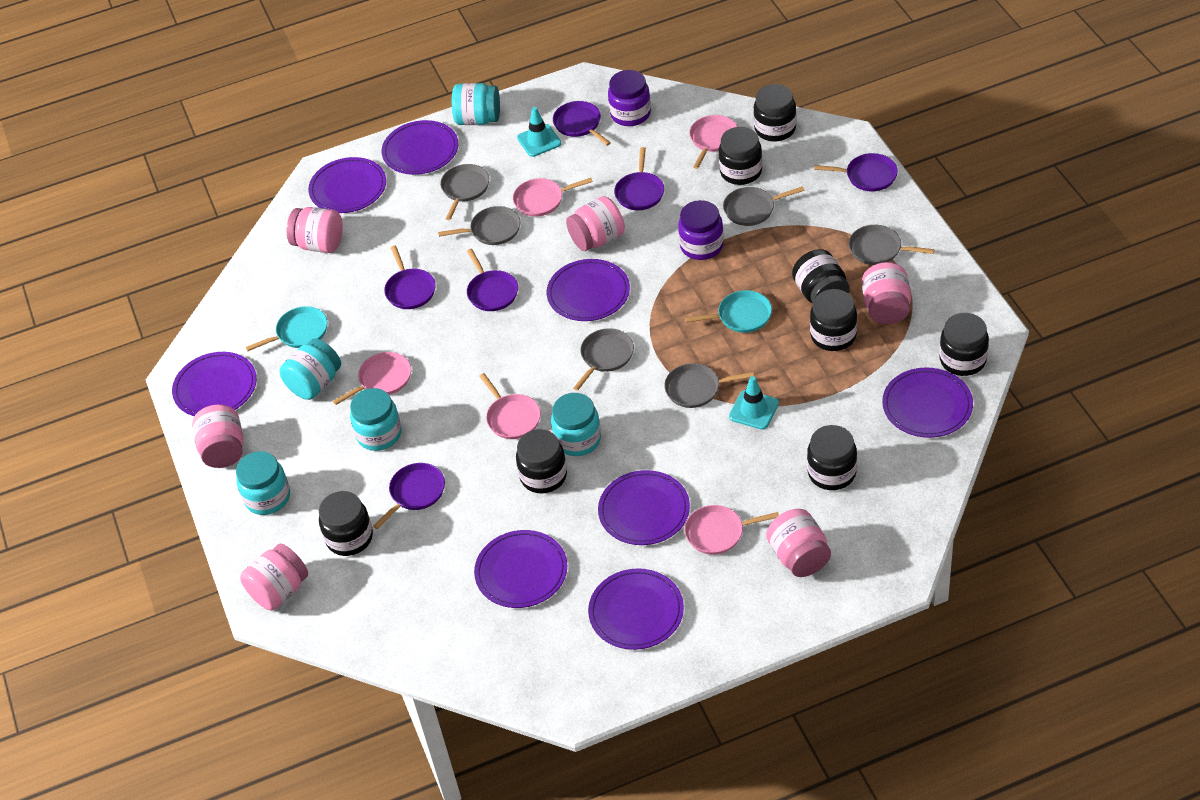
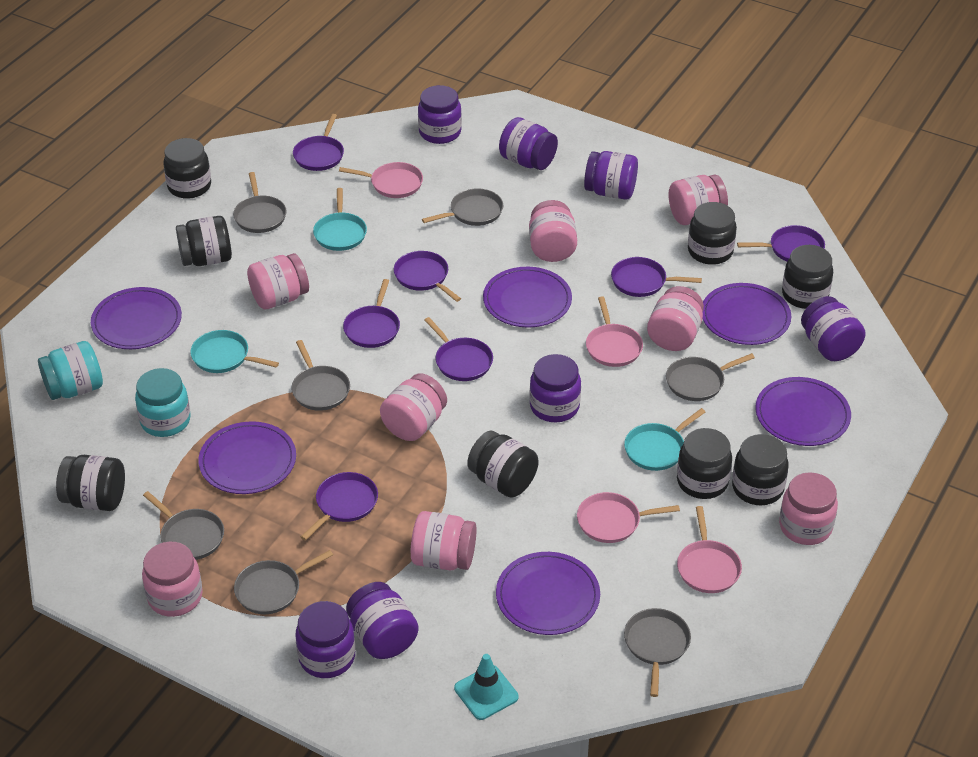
grey pan: [438,206,521,245] [440,164,489,220] [573,328,634,391] [664,363,754,408] [723,186,805,226] [849,225,935,265] = 6 -> [143,491,224,560] [233,172,287,233] [234,550,333,614] [291,340,350,411] [422,188,503,226] [624,608,691,697] [666,353,755,401] = 7
pink jar: [192,405,243,468] [240,544,308,610] [287,207,343,253] [566,196,625,251] [766,509,831,577] [862,262,911,324] = 6 -> [142,542,203,617] [247,253,309,309] [380,374,447,441] [411,511,477,570] [529,200,577,262] [647,286,704,351] [669,175,728,225] [779,472,838,545] = 8
pink pan: [333,352,411,405] [479,373,541,439] [513,178,593,217] [685,505,779,555] [689,115,738,169] = 5 -> [339,162,423,198] [577,492,680,543] [586,296,643,367] [677,506,742,593] = 4
purple jar: [608,70,651,126] [678,200,724,260] = 2 -> [295,601,355,678] [346,582,419,659] [418,85,462,144] [499,117,558,170] [529,354,581,422] [584,151,638,200] [801,296,866,361] = 7
purple pan: [373,463,445,529] [384,245,436,309] [467,249,518,311] [553,101,611,146] [614,147,664,210] [814,153,898,192] = 6 -> [293,114,344,171] [301,472,378,541] [343,279,400,348] [394,251,461,302] [424,317,493,381] [611,257,702,297] [737,225,825,262] = 7
purple plate: [172,352,257,416] [308,157,386,213] [382,120,458,175] [474,530,567,608] [547,259,630,321] [588,568,684,650] [598,470,690,545] [882,368,973,438] = 8 -> [91,287,182,349] [198,421,296,494] [483,267,572,327] [496,552,600,635] [702,283,791,345] [755,377,851,446] = 6
turquoise jar: [236,451,290,515] [279,338,341,400] [350,388,402,451] [452,83,500,125] [551,393,601,456] = 5 -> [38,341,103,400] [135,368,191,437] = 2
turquoise pan: [246,306,327,351] [685,290,772,333] = 2 -> [190,330,279,373] [313,188,367,251] [624,408,705,471] = 3
turquoise traffic cone: [517,107,561,157] [729,376,779,430] = 2 -> [454,654,519,720] = 1

